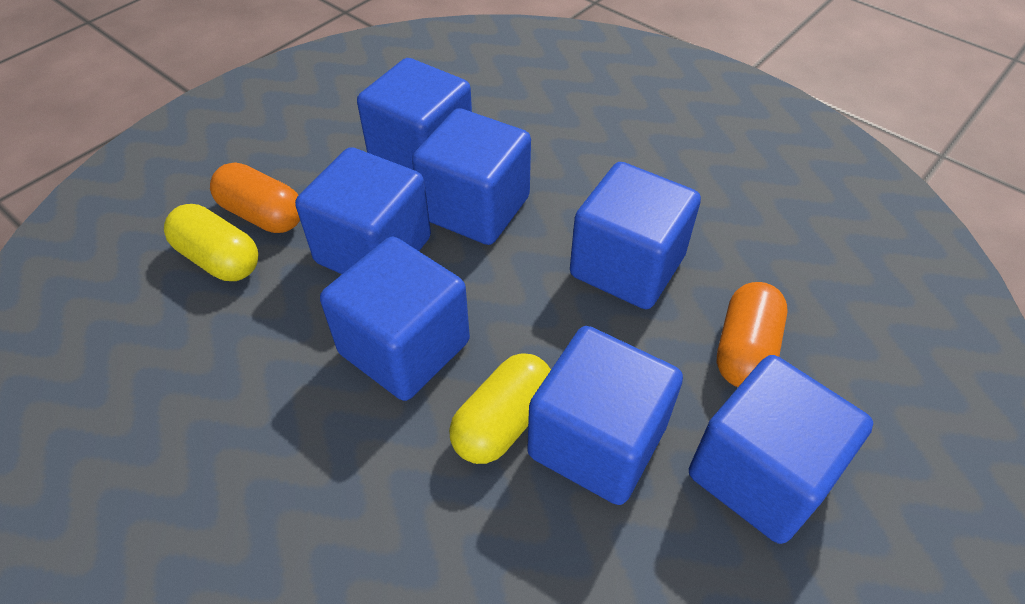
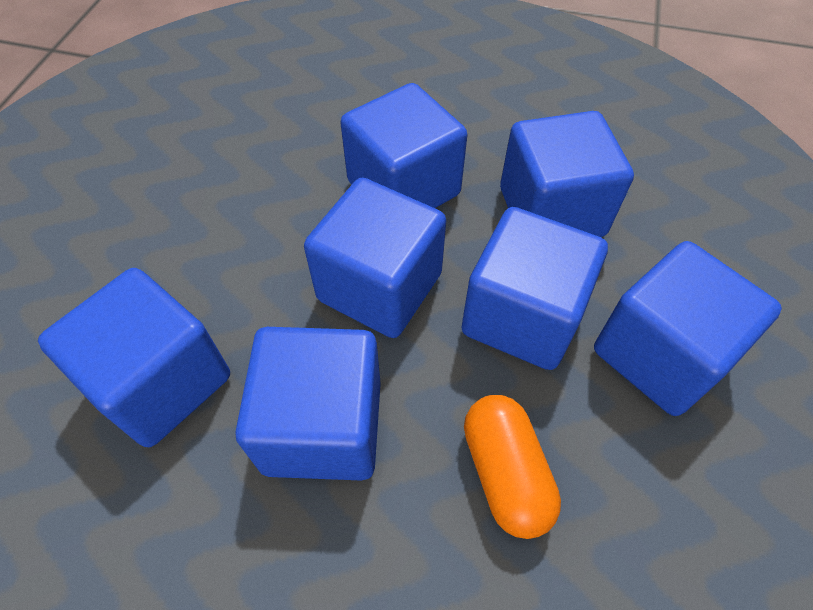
orange capsule: [210,163,300,233] [717,282,787,387] = 2 -> [464,395,561,539] = 1
yellow capsule: [164,204,259,281] [449,353,551,464] = 2 -> none = 0

